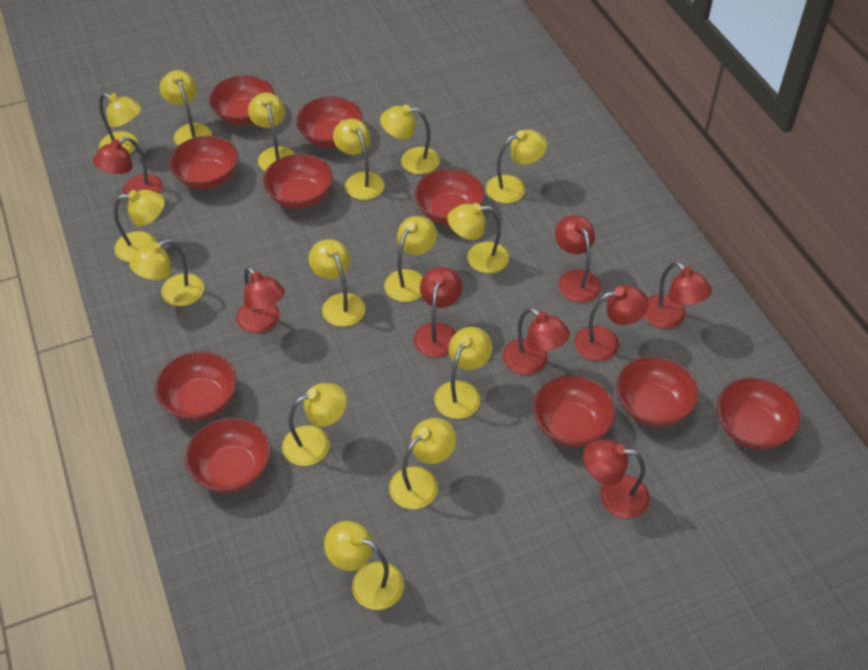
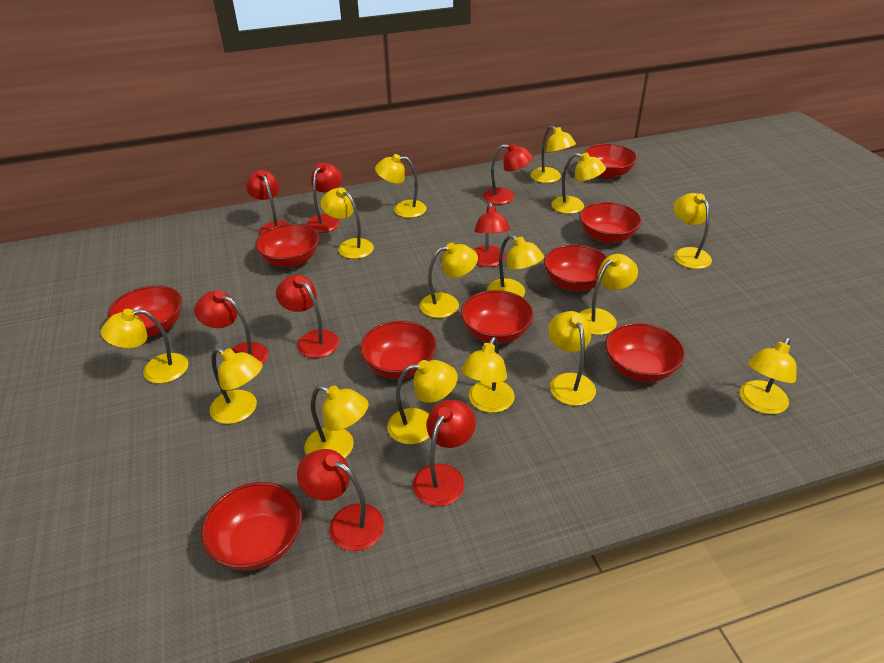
red bowl: [155,351,237,421] [169,136,238,189] [185,418,271,493] [209,75,275,125] [263,154,333,209] [296,97,363,148] [414,169,485,225] [533,375,616,447] [616,356,699,427] [717,377,801,450] = 10 -> [107,285,182,337] [201,482,302,571] [255,224,319,268] [360,321,437,379] [461,290,534,344] [544,244,607,291] [579,202,642,244] [583,144,637,179] [605,323,685,382] = 9

